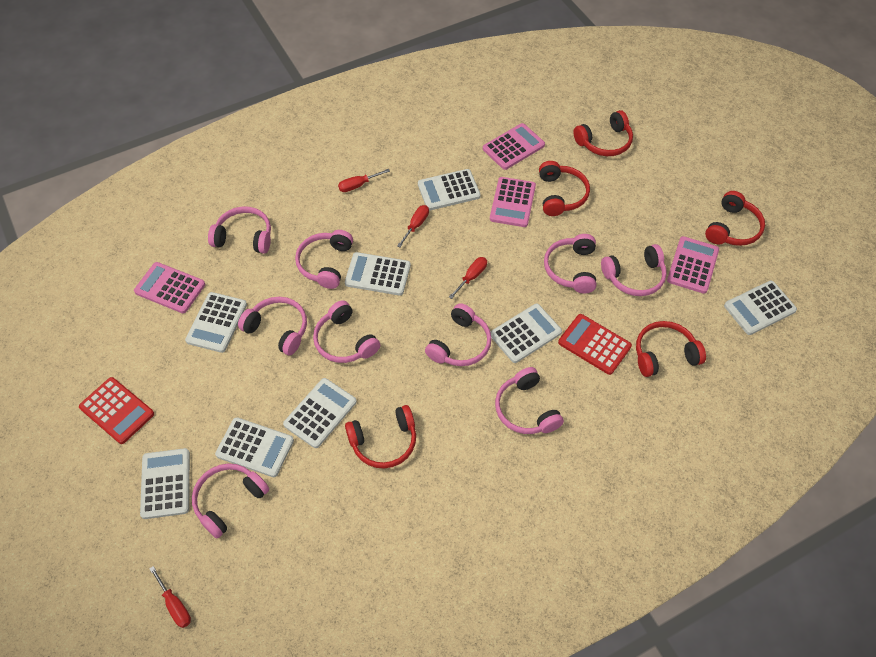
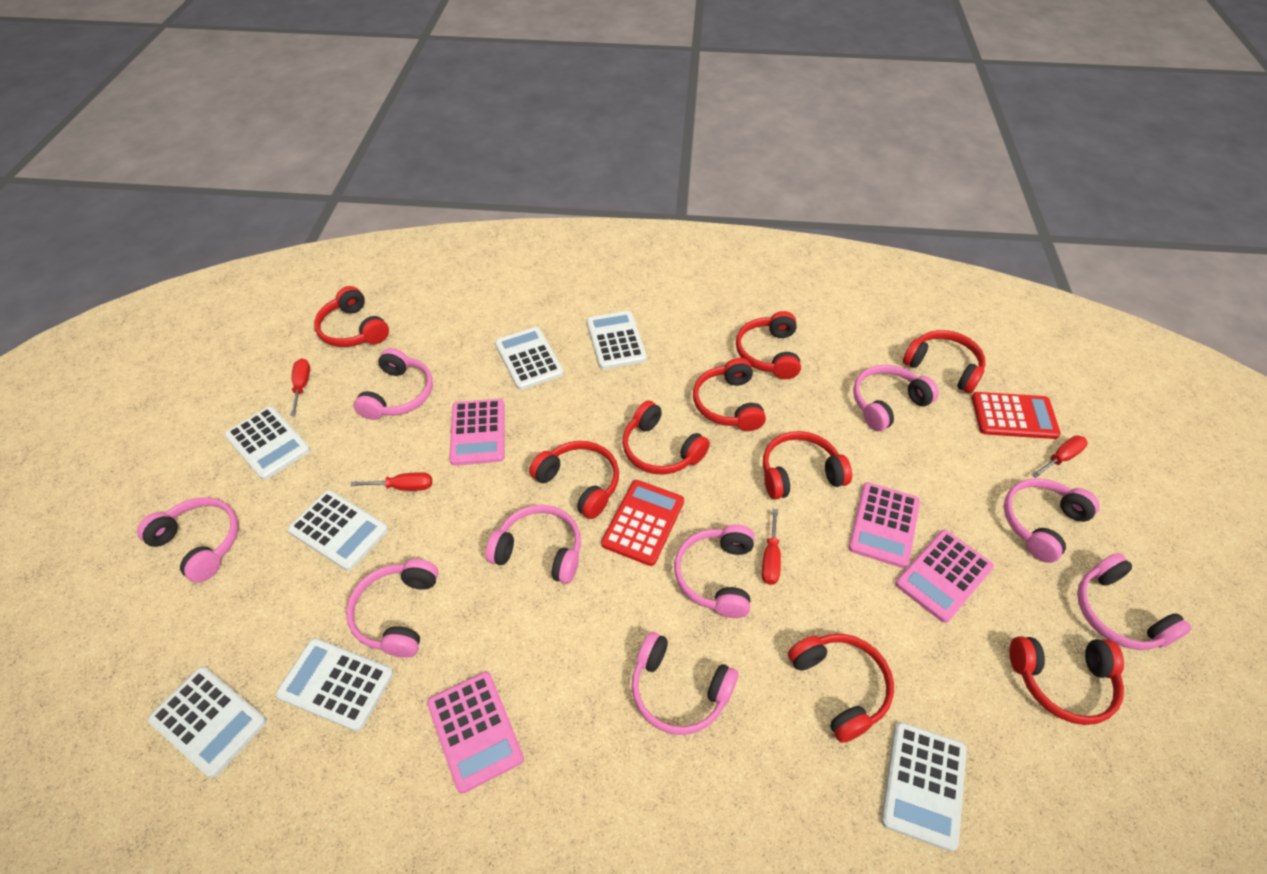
red headphones: [345,405,416,469] [539,161,590,216] [573,110,633,156] [636,321,706,377] [705,191,765,246] = 5 -> [314,286,389,347] [529,441,619,519] [622,401,710,475] [693,358,766,431] [736,311,801,379] [763,431,852,500] [788,634,894,743] [903,330,985,394] [1009,637,1124,725] = 9
white calculator: [140,448,190,519] [185,292,247,353] [215,417,294,477] [283,378,357,448] [345,252,411,295] [418,169,481,210] [491,304,562,363] [724,280,797,335] = 8 -> [148,667,267,778] [225,406,311,480] [276,638,394,732] [288,490,388,571] [495,327,564,390] [587,311,647,369] [881,722,967,852] = 7

